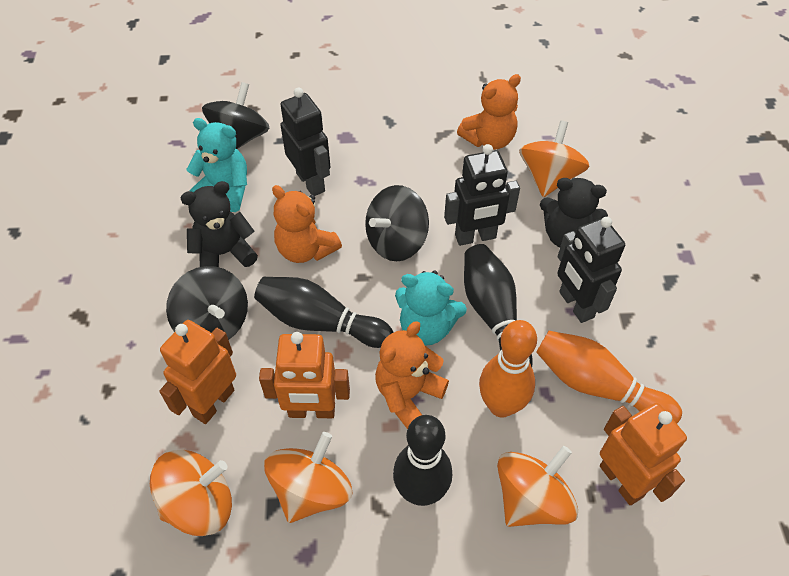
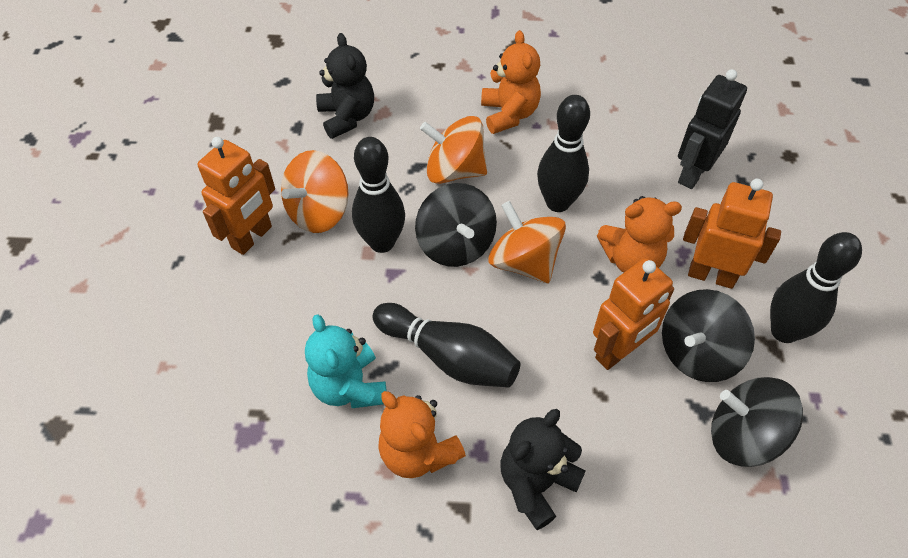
black bowling pin: [254,277,393,348] [393,415,452,506] [464,244,533,367] = 3 -> [352,137,405,253] [373,303,520,388] [537,95,590,212] [770,232,862,343] = 4
black robot: [280,87,330,196] [444,144,520,246] [557,217,625,323] = 3 -> [678,69,747,189] = 1
orange bowling pin: [479,320,537,418] [536,331,682,424] = 2 -> none = 0
orange spinning top: [150,450,232,536] [264,432,352,523] [497,446,578,527] [519,121,590,197] = 4 -> [281,150,349,233] [420,116,487,184] [489,201,566,283] = 3
turquoise teddy bear: [186,118,247,212] [395,271,467,346] = 2 -> [305,314,387,408] = 1

